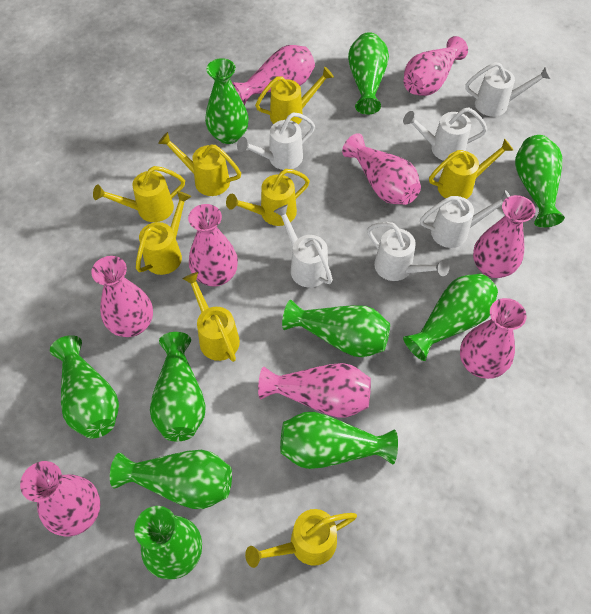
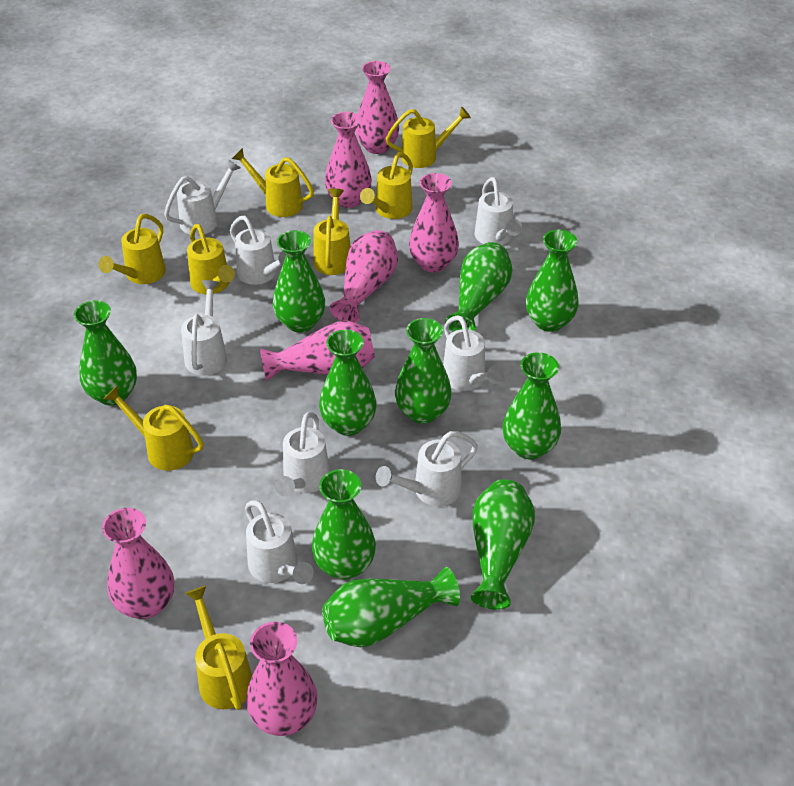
pink vase: [20,461,100,537] [91,256,153,337] [188,204,238,286] [232,45,315,105] [258,363,371,418] [342,133,421,205] [404,36,468,96] [460,298,526,379] [473,195,536,278] = 9 -> [102,508,174,619] [246,622,318,736] [260,321,375,381] [325,112,372,208] [330,230,398,323] [355,61,399,154] [409,173,459,272] = 7
white watering can: [237,113,315,170] [273,204,333,288] [367,222,450,281] [403,107,487,161] [420,190,510,248] [465,62,551,117] = 6 -> [164,159,241,235] [181,280,227,375] [230,216,286,285] [245,500,314,584] [275,412,330,496] [376,431,478,506] [443,315,504,391] [475,177,522,245] = 8

